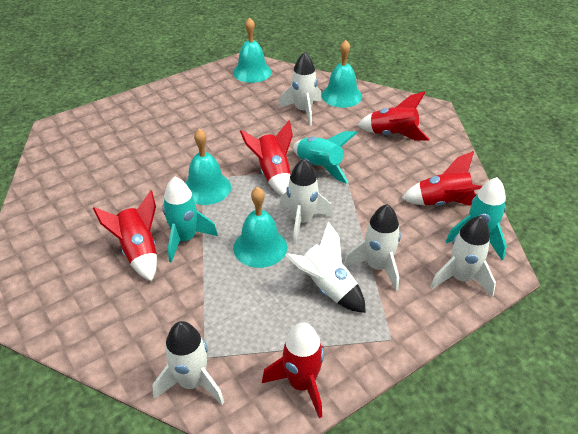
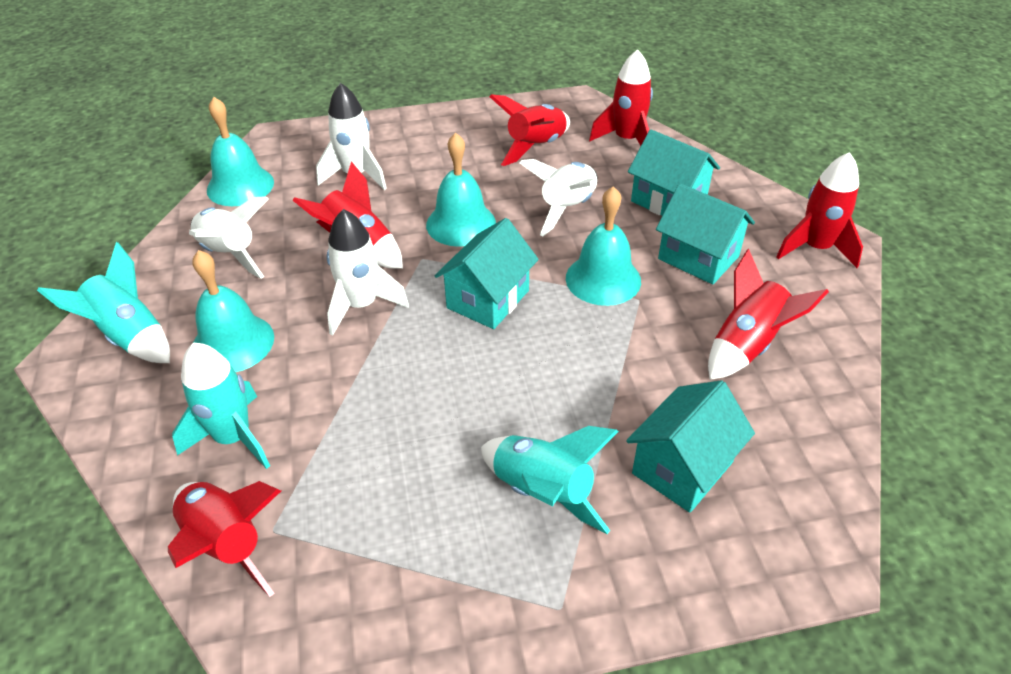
red rocket: [93,190,157,282] [240,121,293,195] [262,322,324,418] [358,91,430,141] [401,151,482,206] = 5 -> [168,481,281,597] [292,161,403,269] [489,94,570,166] [589,49,653,146] [708,249,829,380] [776,152,863,268] = 6
turquoise house: none = 0 -> [435,218,539,329] [626,380,755,513] [628,130,720,216] [656,183,755,285] = 4
white rocket: [152,321,224,405] [279,52,322,126] [279,159,333,244] [285,221,366,313] [344,204,401,291] [430,216,496,297] = 6 -> [189,196,269,279] [316,83,387,190] [327,209,409,336] [520,159,598,236] = 4

